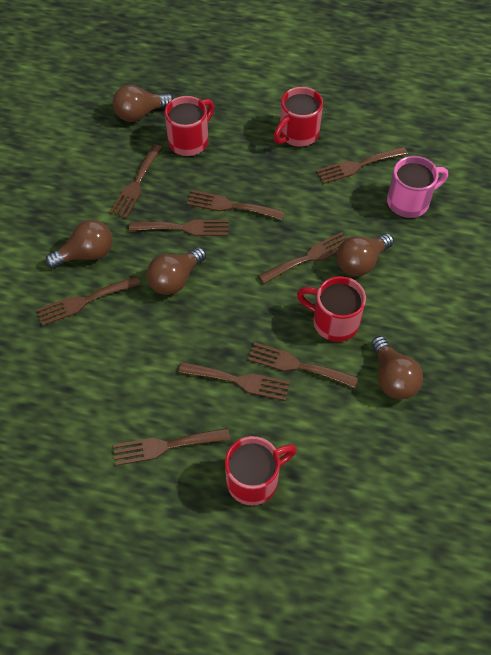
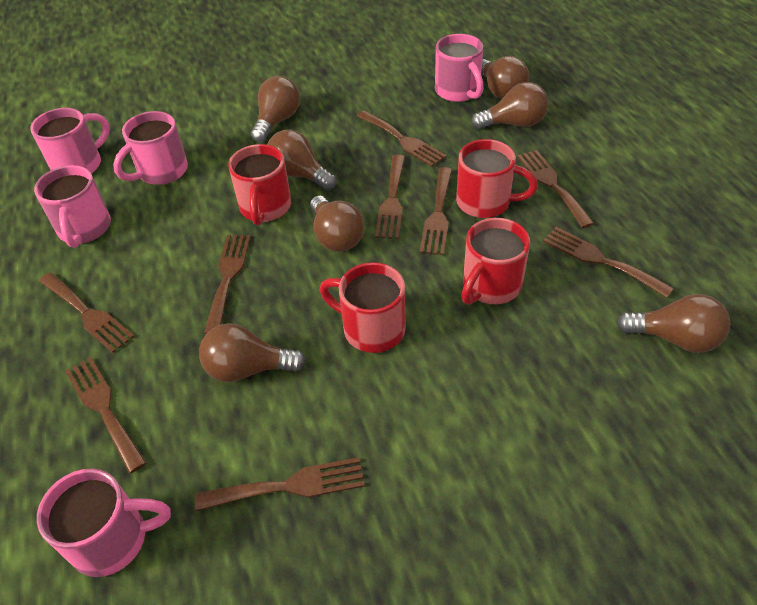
brown light bulb: [45,220,112,268] [113,85,174,122] [147,247,206,295] [336,233,394,276] [371,336,423,400] = 5 -> [199,323,306,382] [251,76,300,142] [267,130,336,190] [310,196,364,252] [471,82,548,129] [481,56,529,99] [617,294,730,353] = 7
pink mug: [387,156,448,218] = 1 -> [30,108,110,174] [34,165,111,248] [37,469,171,577] [113,111,188,185] [435,34,484,102] = 5

